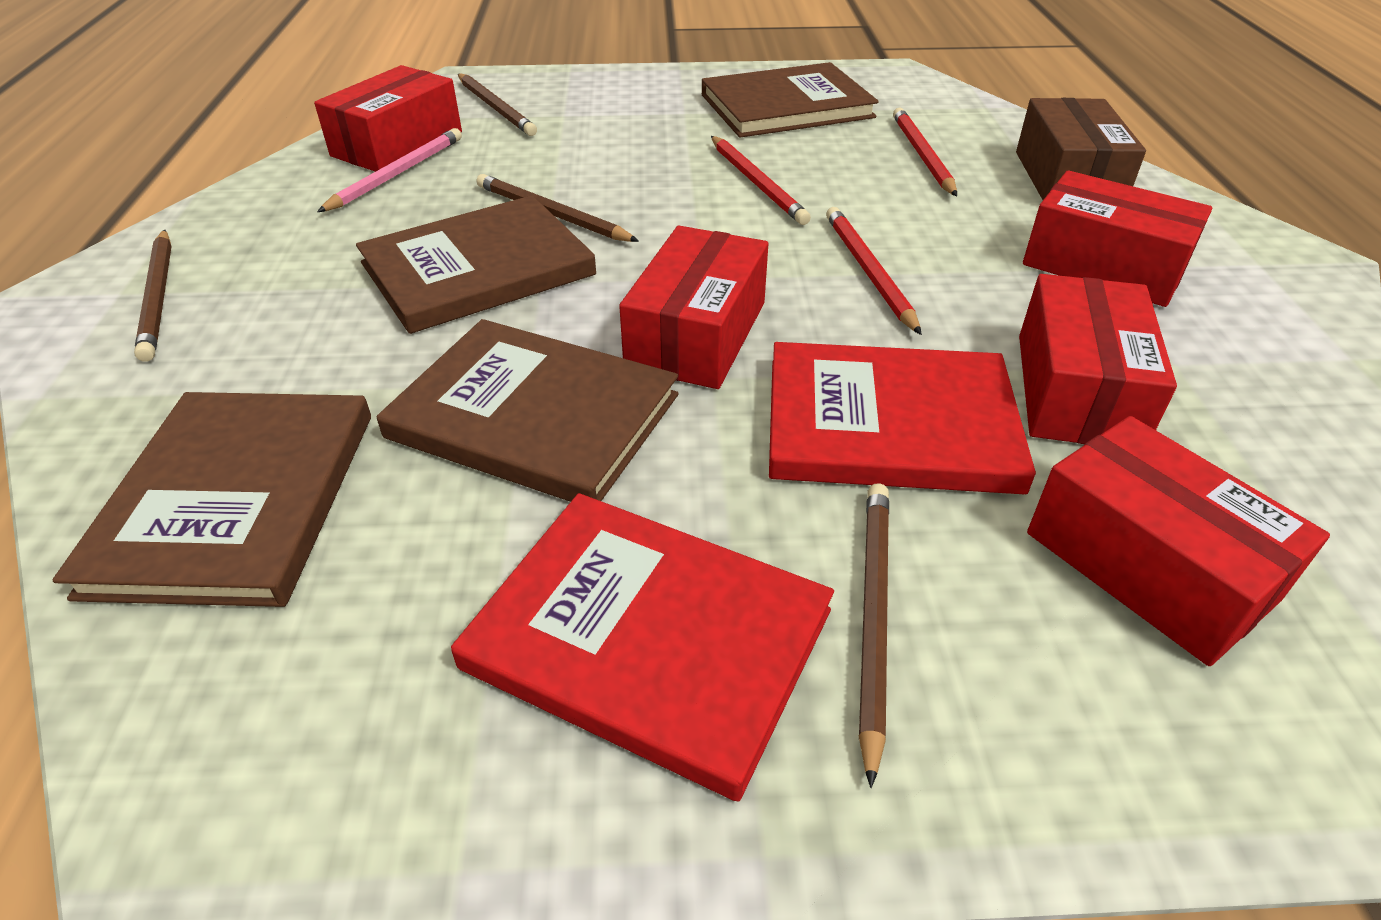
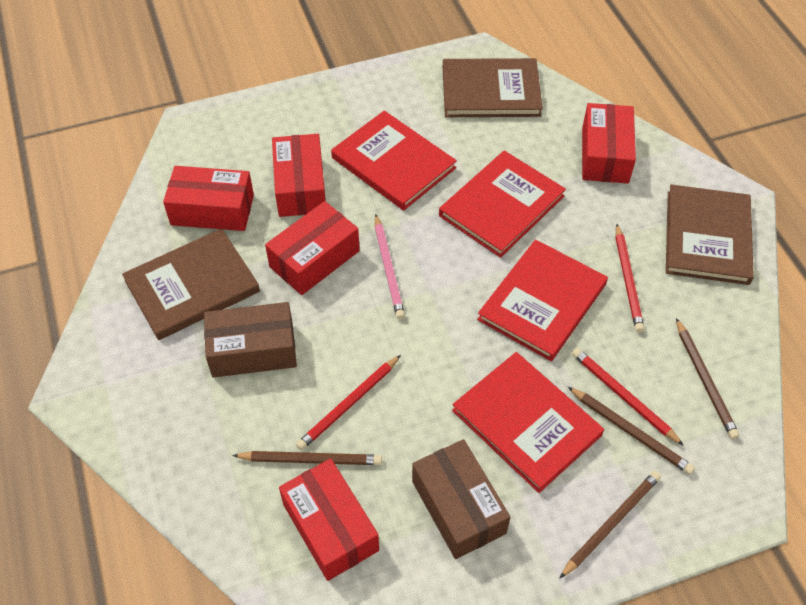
brown book: [53,392,371,607] [356,195,596,334] [377,319,678,502] [702,62,879,138] = 4 -> [122,228,260,340] [443,58,543,117] [666,185,754,285] = 3
brown box: [1016,98,1146,200] = 1 -> [204,302,297,378] [412,439,510,559] = 2
red book: [451,493,834,802] [769,342,1036,494] = 2 -> [331,111,457,210] [439,151,566,258] [452,352,604,493] [477,239,608,361] = 4

